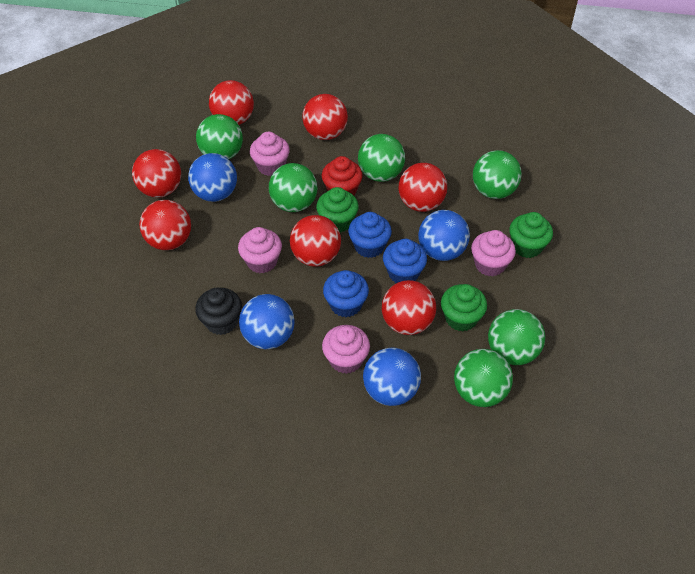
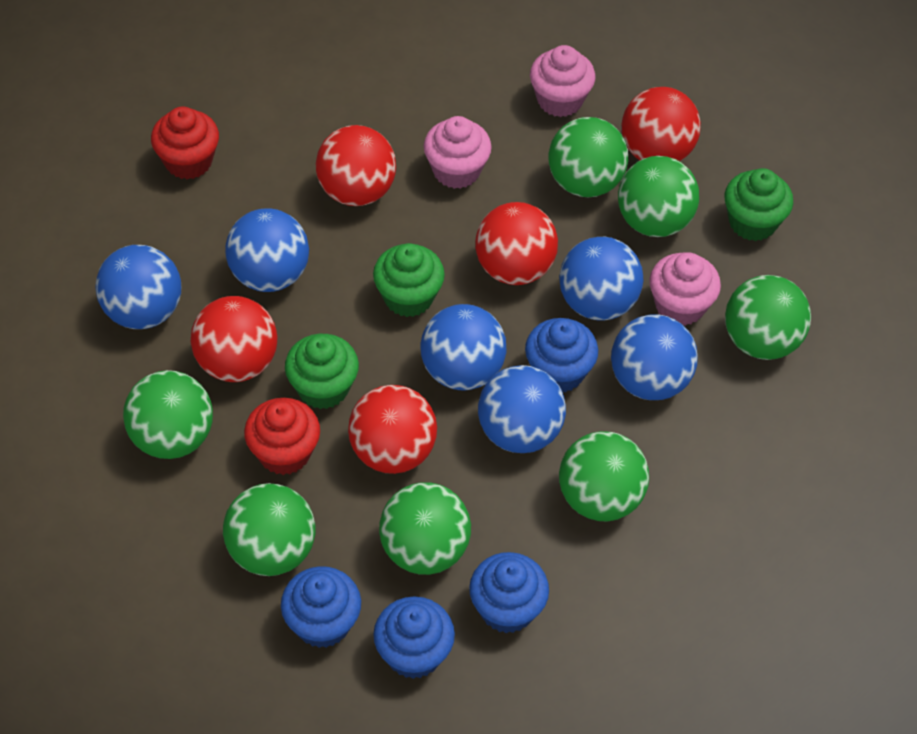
black cupcake: [195,288,242,335] = 1 -> none = 0
blue ball: [188,153,237,202] [239,294,295,349] [363,348,421,406] [418,210,470,261] = 4 -> [95,245,181,329] [225,208,309,292] [421,304,507,390] [478,365,566,453] [559,237,644,321] [611,314,698,400] = 6
blue cupcake: [323,270,369,317] [348,212,392,258] [383,239,427,283] = 3 -> [281,566,361,648] [373,596,455,679] [469,552,549,633] [525,318,598,393] = 4
green ball: [196,114,243,159] [269,163,317,212] [358,134,405,182] [454,349,513,407] [473,150,522,199] [488,309,545,365] = 6 -> [123,370,213,459] [223,483,316,576] [379,482,471,575] [548,117,628,198] [559,431,649,521] [618,156,699,237] [725,275,811,360] = 7
pink cupcake: [238,227,282,273] [250,132,290,176] [322,325,370,374] [471,230,516,276] = 4 -> [424,116,491,189] [530,45,595,117] [649,252,721,326] = 3
red ball: [132,149,181,198] [139,200,191,250] [209,80,254,125] [290,215,341,267] [302,94,348,140] [382,280,436,335] [398,163,447,212] = 7 -> [191,296,277,382] [316,125,396,206] [348,385,437,474] [475,202,558,285] [622,87,701,161] = 5
red cupcake: [322,156,363,196] = 1 -> [151,106,219,179] [244,398,320,475] = 2

